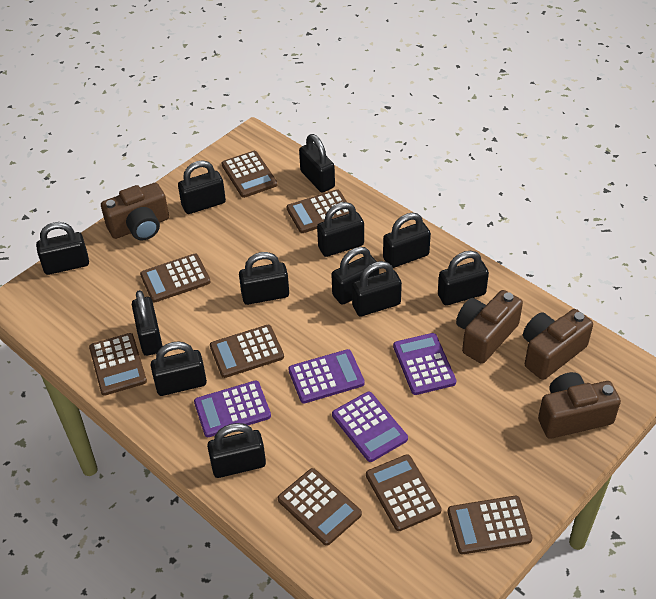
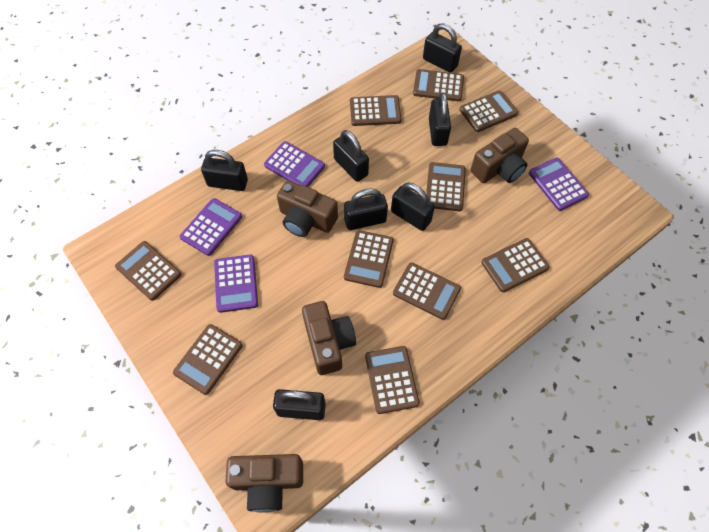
black padlock: [36,222,89,275] [132,290,163,356] [151,341,207,396] [178,160,226,214] [207,423,266,478] [239,252,289,305] [299,134,335,193] [317,202,364,257] [332,247,379,305] [352,261,402,317] [383,213,431,268] [438,251,489,306] = 12 -> [201,150,248,191] [273,389,326,420] [333,130,369,182] [344,188,388,230] [391,183,435,231] [423,23,462,73] [429,93,451,146] = 7
brown calculator: [89,333,147,396] [140,254,211,302] [210,325,284,378] [222,151,277,198] [278,468,362,546] [287,189,349,233] [366,454,442,531] [448,496,533,554] = 8 -> [115,241,181,301] [173,324,242,395] [344,230,394,288] [350,95,401,126] [365,346,420,414] [393,263,461,320] [413,69,464,101] [426,162,466,211] [459,90,518,132] [481,238,549,292] = 10

